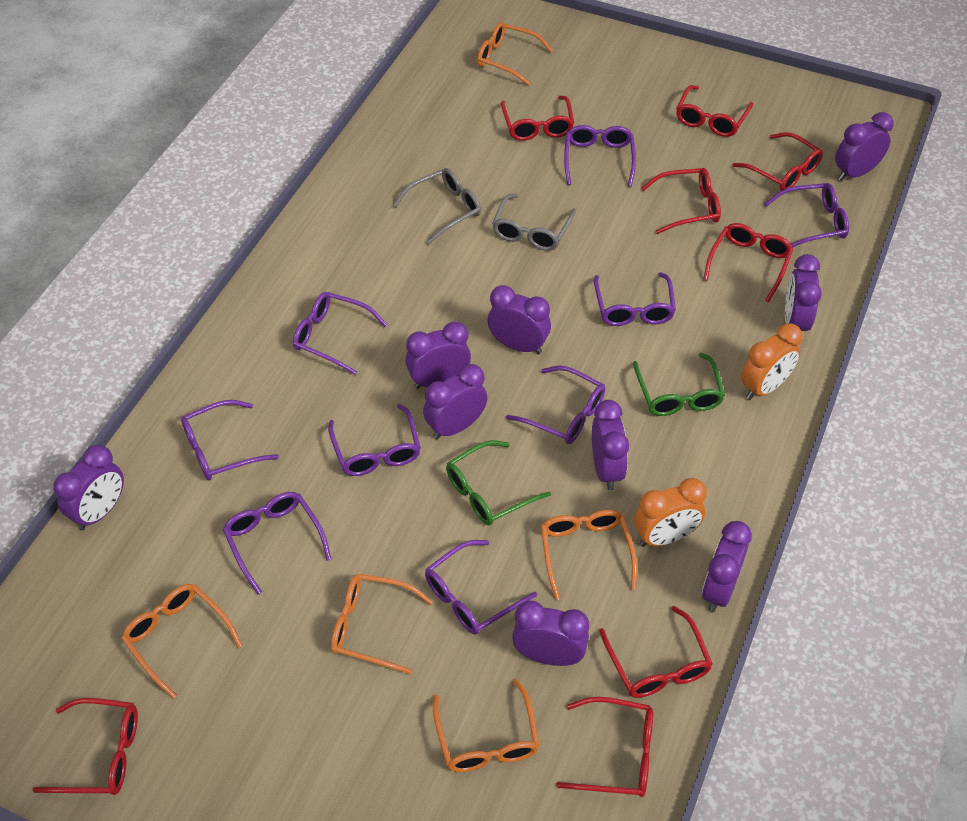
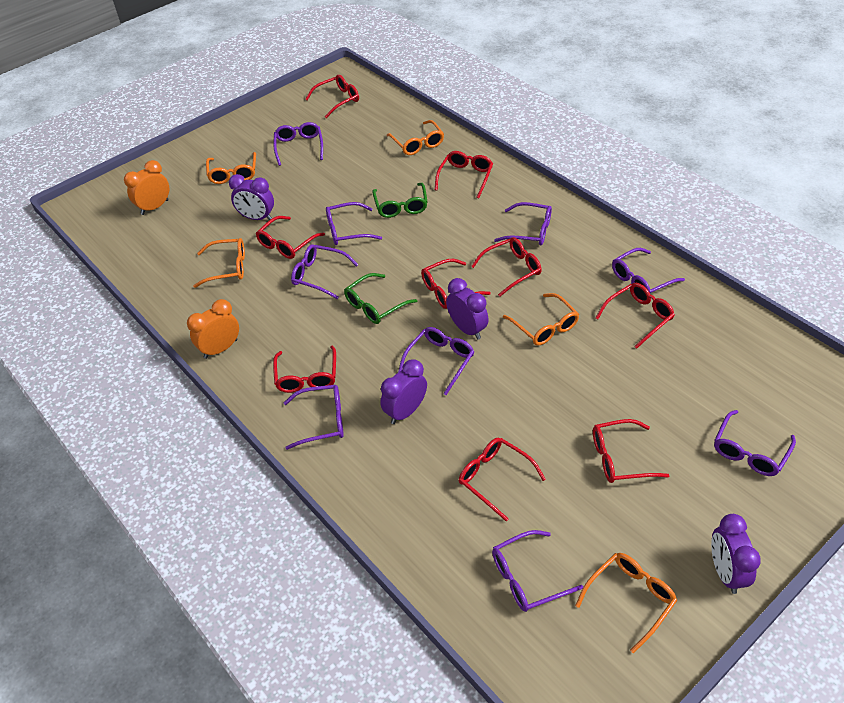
grey glasses: [393,168,481,245] [492,194,576,251] = 2 -> none = 0
purple clock: [53,445,124,531] [405,321,471,389] [423,364,488,439] [488,285,551,354] [512,600,589,666] [592,400,629,490] [702,521,752,612] [785,254,822,331] [835,112,894,181] = 9 -> [229,174,274,220] [380,359,427,424] [446,278,488,340] [711,514,761,594] = 4
red glasses: [33,698,138,795] [501,96,574,141] [556,697,653,797] [599,606,713,698] [641,168,721,234] [676,85,753,137] [703,223,794,302] [732,132,823,191] = 8 -> [256,216,325,259] [273,345,336,393] [305,75,359,118] [421,259,491,309] [435,151,493,199] [459,437,546,521] [471,237,542,297] [593,419,670,483] [596,283,675,349] = 9

